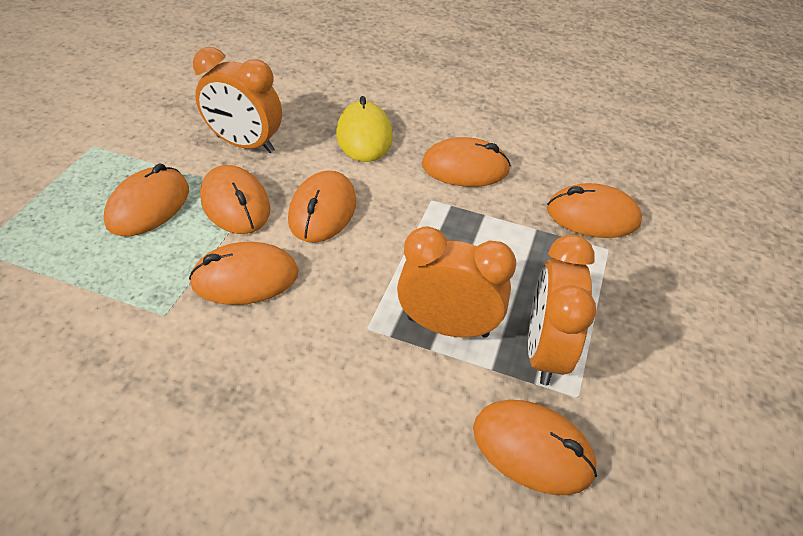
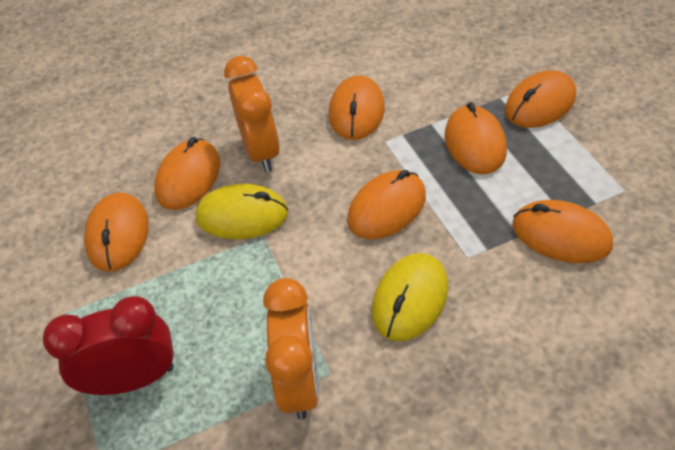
orange clock: [193,47,282,153] [397,226,516,338] [528,235,596,385] = 3 -> [224,56,280,172] [263,278,319,420] = 2
red clock: none = 0 -> [43,296,174,395] = 1
yellow mouse: [336,96,393,162] = 1 -> [195,184,288,239] [372,253,448,341] = 2

